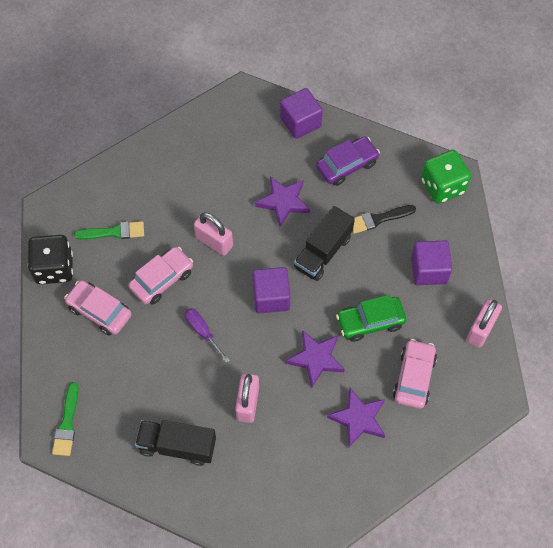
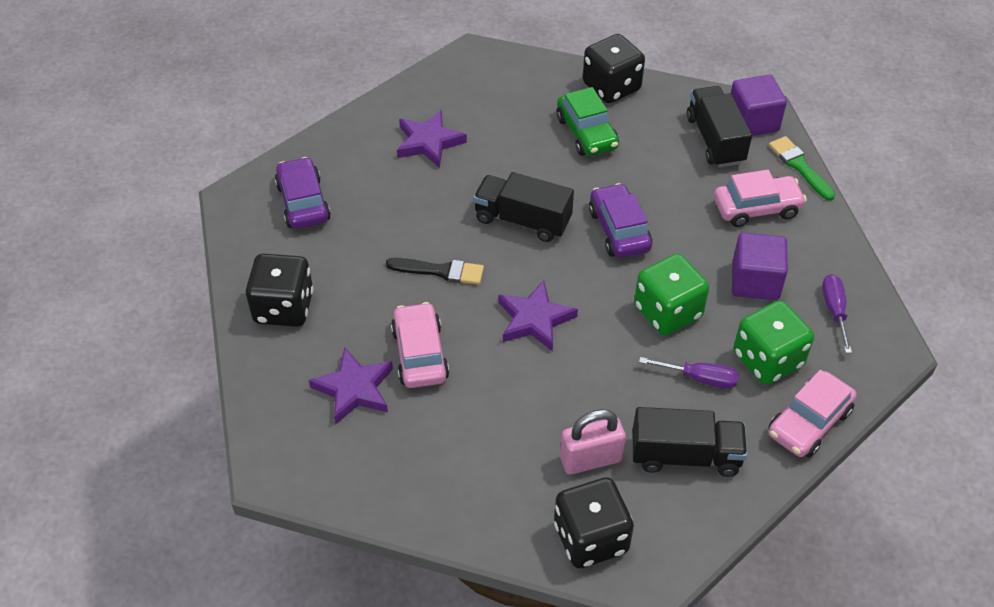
black dice: [28,235,73,284] = 1 -> [246,254,313,327] [554,477,634,568] [583,34,645,103] = 3
black truck: [135,420,216,466] [294,206,355,281] = 2 -> [473,172,574,242] [633,407,748,477] [687,86,752,167] = 3
green brush: [52,382,79,456] [74,221,144,240] = 2 -> [769,136,835,201] = 1
green dice: [421,150,471,204] = 1 -> [634,254,709,335] [733,300,814,385] = 2
pink padlock: [194,212,233,256] [235,373,259,423] [466,299,502,348] = 3 -> [560,409,626,475] = 1
purple car: [316,136,380,186] = 1 -> [275,157,331,229] [589,183,652,258] = 2
purple cube: [252,267,290,313] [280,88,323,139] [411,240,452,285] = 3 -> [731,75,787,136] [732,233,788,300] = 2
purple screwdriver: [185,308,230,363] = 1 -> [639,357,739,388] [822,274,852,353] = 2

